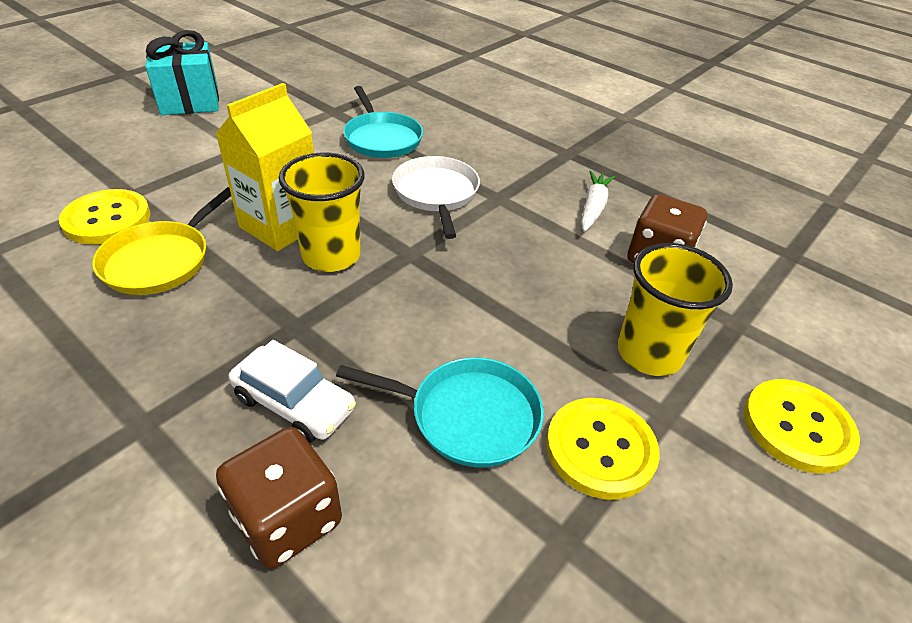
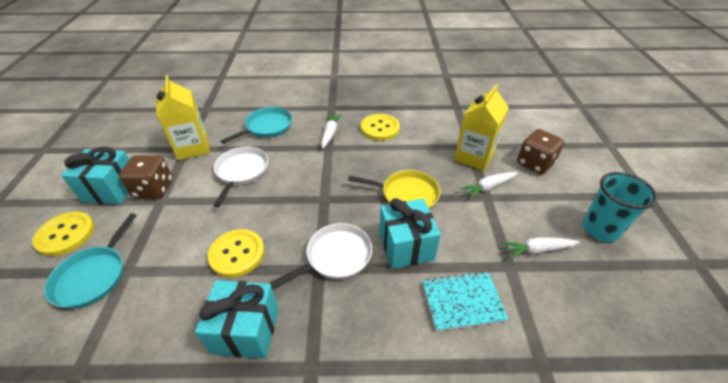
turquoise cup: none = 0 -> [582,172,658,242] = 1
turquoise gift: [145,30,219,115] = 1 -> [61,147,129,205] [195,280,279,358] [379,198,441,269] = 3
turquoise notebook: none = 0 -> [423,272,509,331] = 1
white car: [228,340,356,443] = 1 -> none = 0
white carrot: [581,171,615,232] = 1 -> [321,113,342,148] [459,172,518,200] [501,237,580,259] = 3
white pan: [392,156,480,239] = 1 -> [214,147,268,207] [270,223,372,289] = 2
yellow carton: [216,83,314,251] = 1 -> [156,75,210,160] [454,84,509,171] = 2
yellow cup: [279,152,365,272] [618,243,733,376] = 2 -> none = 0

